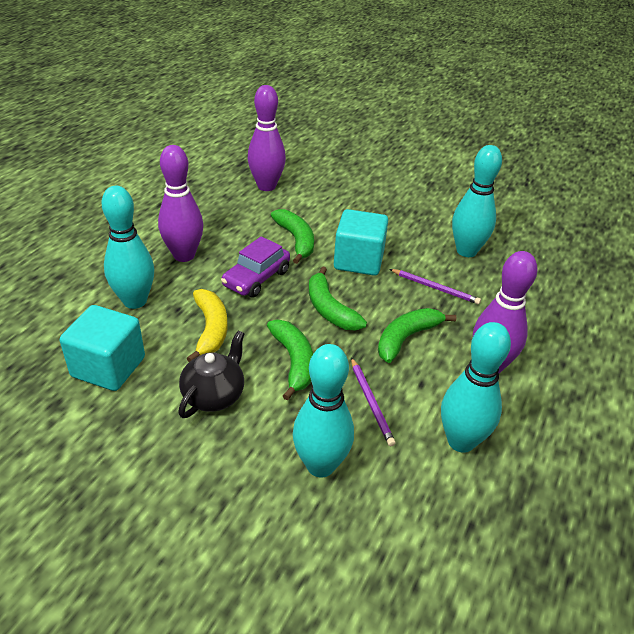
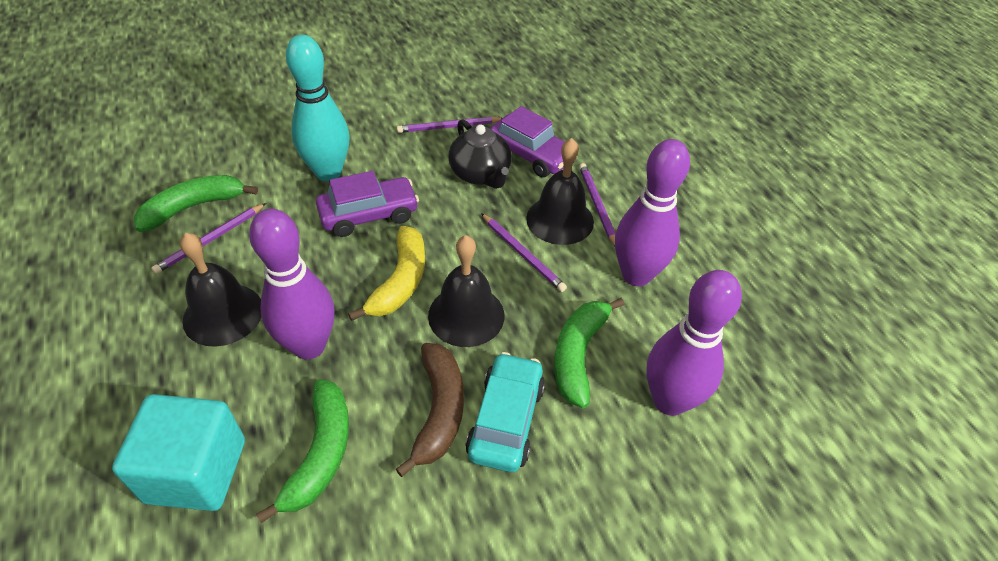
black bell: none = 0 -> [180,233,262,347] [428,235,504,347] [526,138,594,245] = 3
brown banana: none = 0 -> [396,343,464,477] = 1
green banana: [267,320,313,401] [271,209,314,264] [309,266,367,330] [378,308,456,363] = 4 -> [134,175,258,232] [256,379,349,523] [554,298,624,408] = 3
purple car: [221,236,290,297] = 1 -> [316,171,419,237] [490,106,565,177] = 2
purple pencil: [351,357,396,446] [390,269,481,304] = 2 -> [151,203,266,274] [397,116,502,133] [481,213,567,292] [579,163,616,246] = 4
turquoise bowling pin: [102,186,154,309] [293,344,354,478] [441,322,511,453] [452,145,502,257] = 4 -> [286,35,350,181] = 1
turquoise car: none = 0 -> [465,352,545,472] = 1
turquoise cube: [60,305,145,391] [334,209,388,275] = 2 -> [112,394,245,511] = 1

